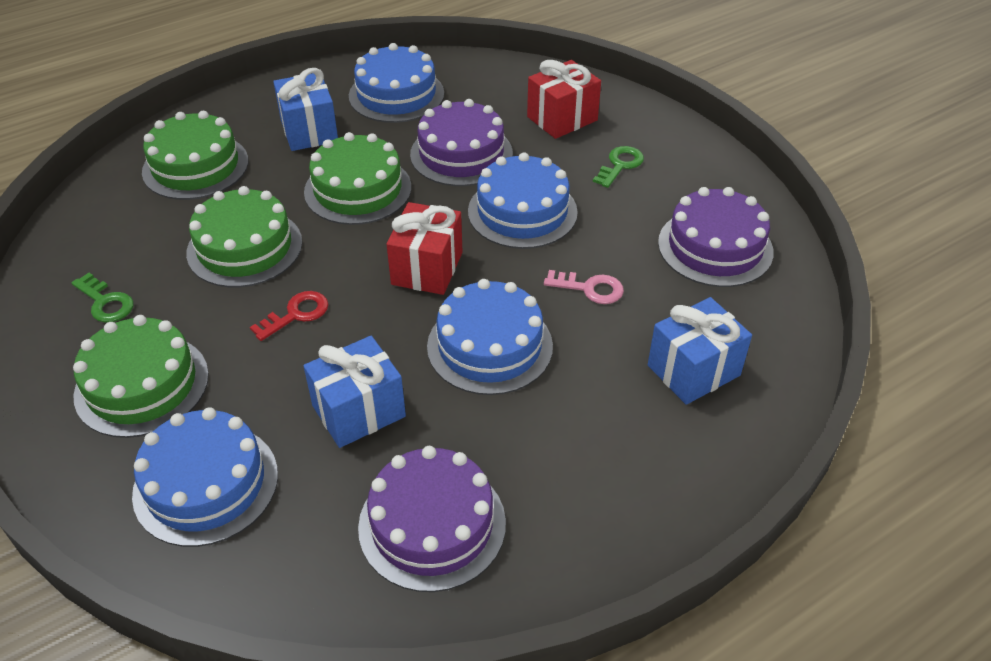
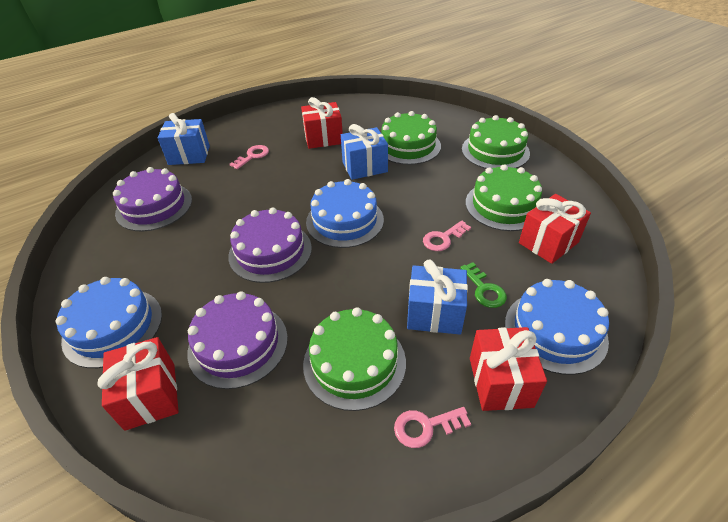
blue cake: [132,407,278,547] [349,43,444,123] [427,279,553,395] [468,152,578,249] = 4 -> [55,277,162,368] [306,179,384,248] [505,279,609,375] = 3
green key: [72,273,134,323] [593,146,644,188] = 2 -> [460,262,507,308] = 1
pink key: [544,270,624,304] = 1 -> [229,145,269,169] [394,407,471,448] [423,221,471,251] = 3
red gift: [386,202,463,295] [527,60,601,139] = 2 -> [97,337,179,431] [301,97,343,149] [470,327,547,411] [519,194,591,264] = 4
red key: [250,291,329,341] = 1 -> none = 0

